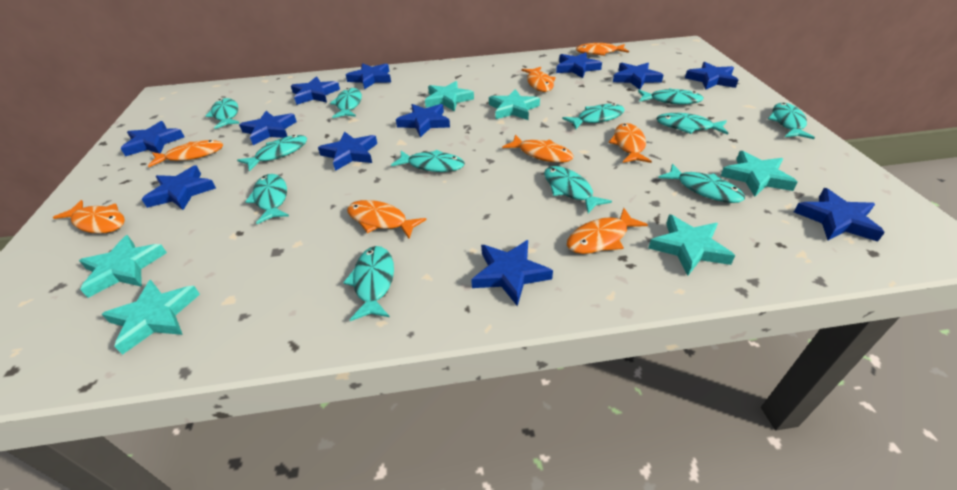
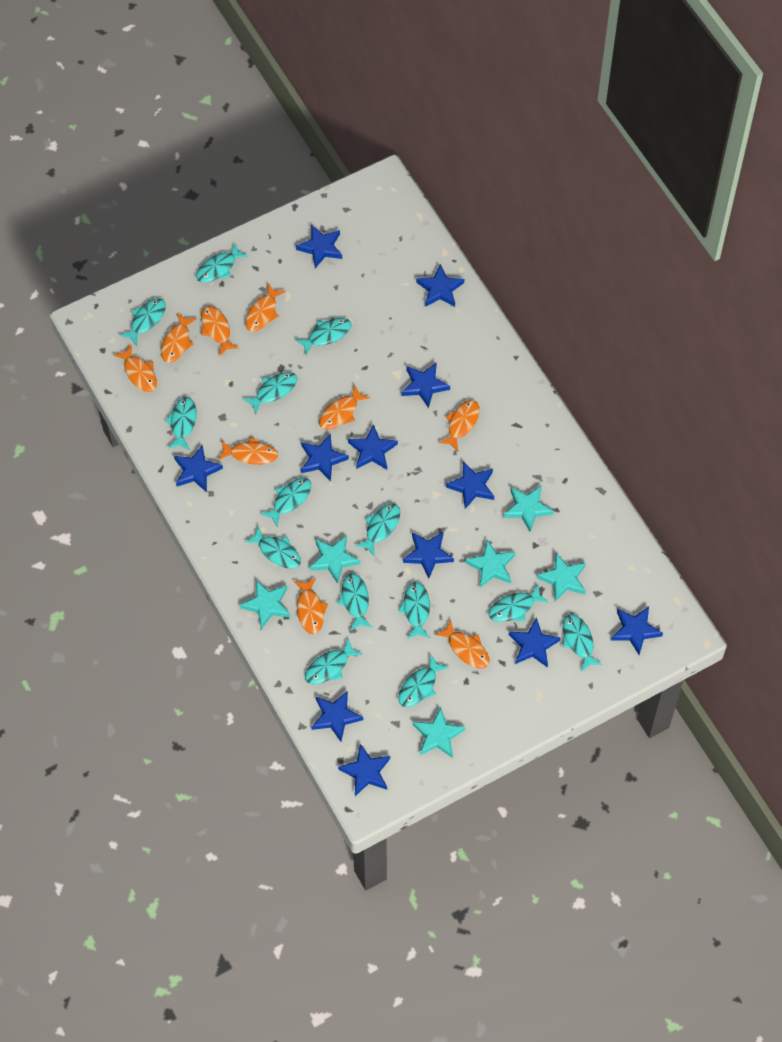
orange fish: [53,200,125,234] [148,140,223,167] [347,200,427,239] [502,135,574,163] [521,67,556,92] [567,208,648,254] [576,43,629,56] [609,123,652,163] = 8 -> [113,344,157,392] [161,313,197,363] [201,306,239,356] [218,437,278,465] [246,284,286,332] [294,578,328,634] [319,384,370,430] [435,619,489,668] [438,400,480,451] = 9
turquoise fish: [206,98,240,129] [237,135,307,172] [245,174,289,224] [330,88,362,118] [343,246,394,321] [391,150,465,172] [544,166,612,213] [562,103,625,129] [638,88,704,105] [656,113,728,135] [658,164,745,203] [768,103,815,139] = 12 -> [119,298,166,346] [165,397,197,450] [196,243,249,282] [243,372,297,414] [245,525,301,569] [261,478,311,527] [295,318,351,355] [305,639,363,685] [338,573,373,631] [355,503,400,557] [398,582,430,639] [398,654,449,707] [488,584,549,622] [563,614,603,672] = 14

